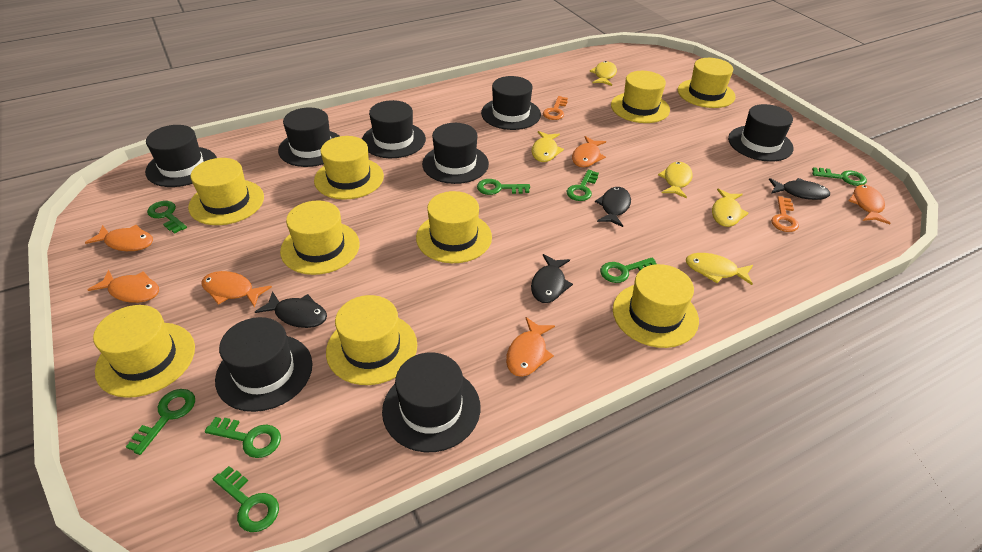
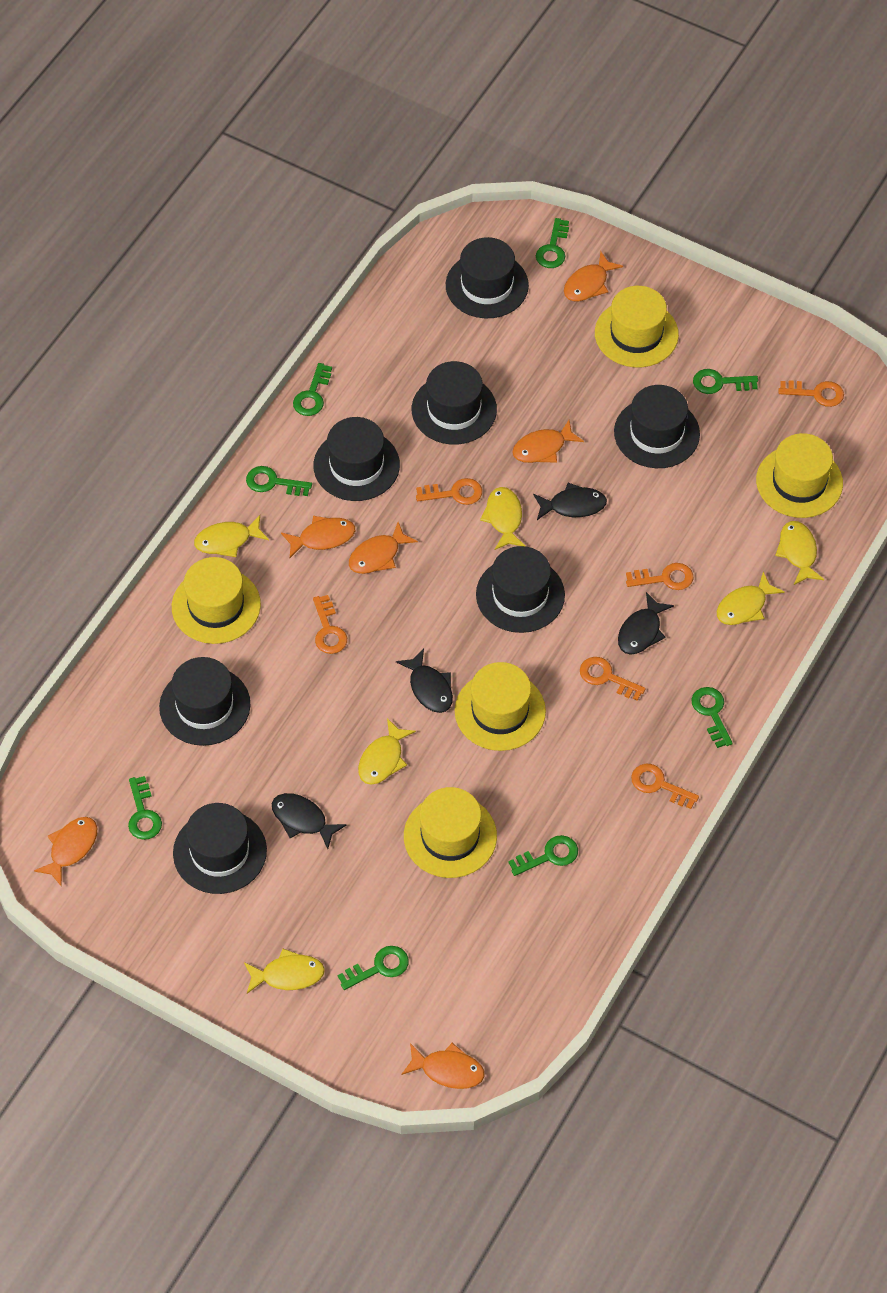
black hat: [145,125,217,187] [215,317,313,412] [278,108,339,167] [362,100,426,158] [382,352,480,452] [422,123,489,184] [481,76,541,130] [728,104,794,162] = 8 -> [159,657,251,746] [173,803,267,894] [314,417,400,501] [412,361,497,445] [446,237,529,318] [476,546,565,633] [614,385,700,468] = 7
orange key: [543,96,568,120] [771,196,799,232] = 2 -> [313,595,347,654] [416,478,482,505] [580,657,646,701] [626,563,693,590] [631,764,699,809] [778,380,844,407] = 6
yellow fish: [531,131,564,162] [589,61,617,86] [658,162,692,198] [686,253,753,285] [712,188,749,227] = 5 -> [194,515,269,557] [244,949,325,994] [358,718,416,785] [480,487,525,550] [717,572,785,625] [775,521,824,585] = 6
yellow hat: [93,305,195,398] [188,158,264,225] [280,200,360,275] [314,136,384,200] [326,295,417,385] [416,191,492,263] [611,71,670,123] [613,264,699,348] [678,58,735,108] = 9 -> [172,557,261,644] [404,787,497,878] [455,662,546,751] [595,286,679,367] [756,433,843,518] = 5

